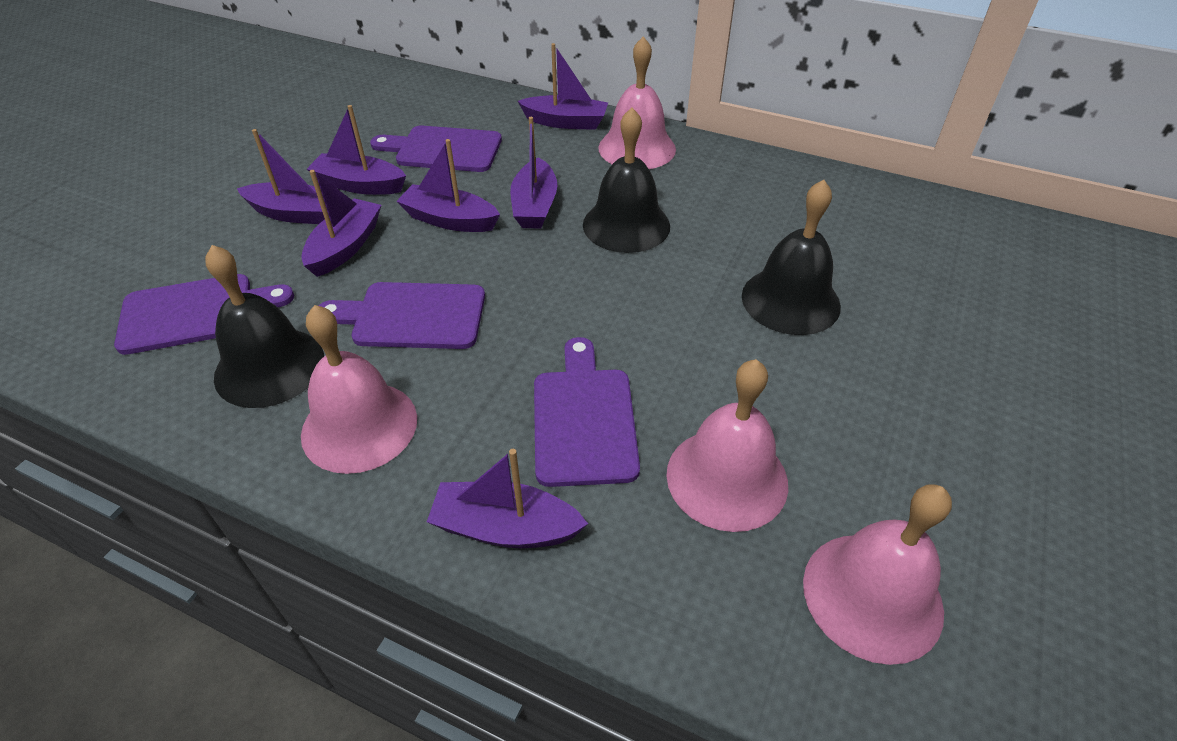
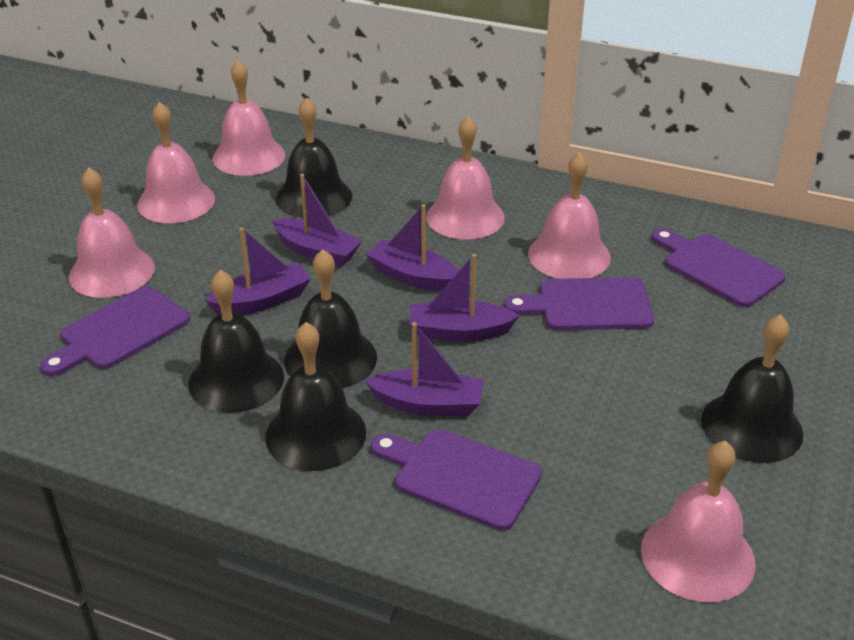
black bell: [205,245,324,408] [583,108,670,253] [742,180,841,335] = 3 -> [188,270,284,413] [265,322,366,471] [276,97,353,218] [284,249,377,388] [701,315,803,463] = 5
pink bell: [301,305,417,474] [598,36,676,169] [666,359,788,532] [803,484,952,665] = 4 -> [69,167,155,298] [137,102,215,223] [212,60,285,176] [426,116,505,240] [528,152,611,279] [641,441,755,602] = 6
purple boat: [237,129,325,224] [301,170,381,277] [307,105,406,195] [396,139,500,232] [427,449,588,548] [510,117,558,229] [518,43,608,130] = 7 -> [206,227,311,315] [272,174,362,267] [365,322,484,416] [366,204,459,291] [409,254,520,342] = 5

